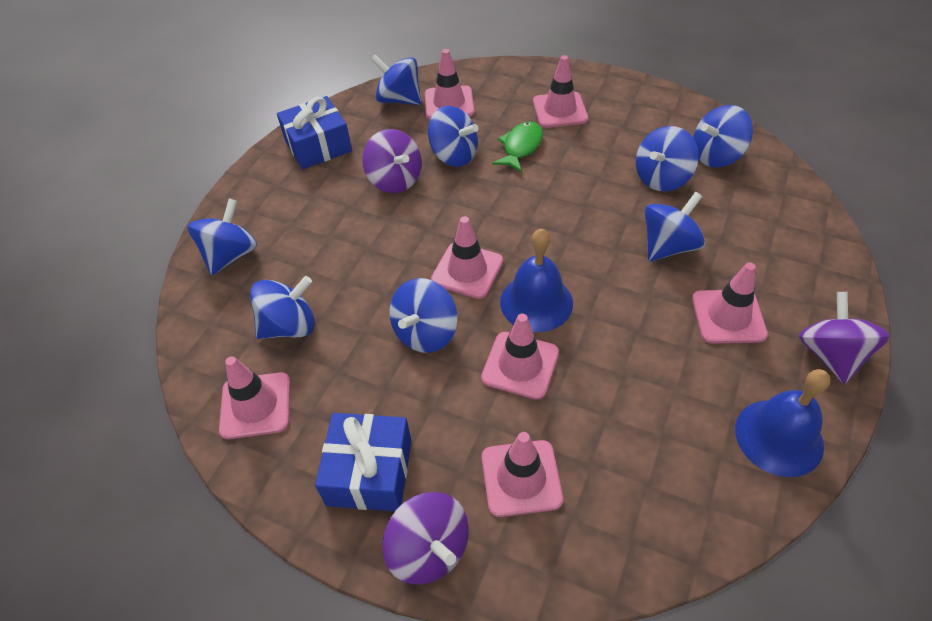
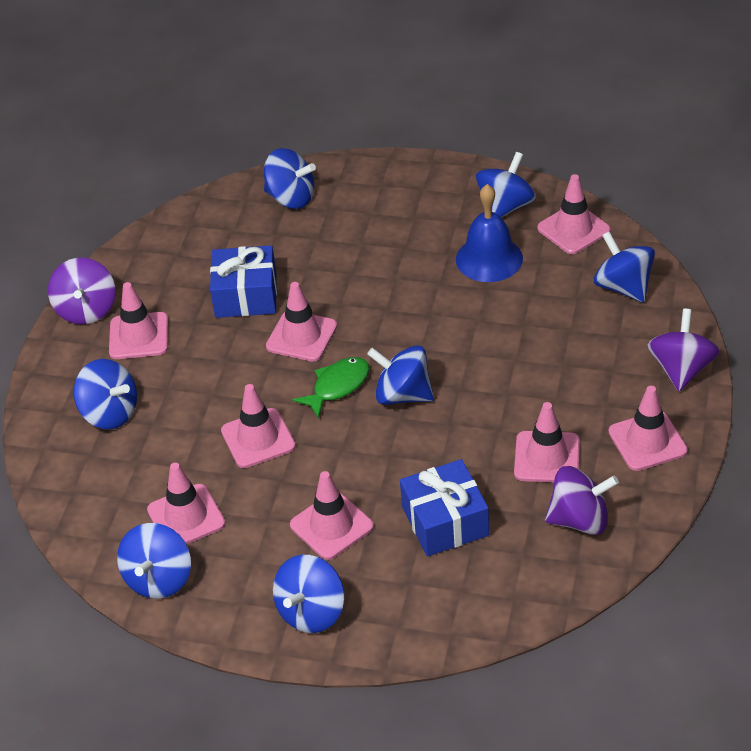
blue bell: [500,228,573,332] [735,369,831,477] = 2 -> [456,184,523,282] = 1
blue spinning top: [187,198,257,275] [250,276,315,339] [370,55,421,105] [389,278,458,353] [428,106,478,167] [636,126,699,191] [645,192,705,261] [693,105,753,168] = 8 -> [74,359,137,429] [117,523,191,599] [264,148,316,209] [273,555,344,633] [367,345,434,405] [476,152,536,218] [594,231,655,302] = 7
pink traffic cone: [219,356,290,439] [425,49,474,119] [431,216,503,299] [481,313,559,400] [482,432,563,517] [533,55,588,128] [692,262,768,343] = 7 -> [109,282,168,359] [147,463,225,544] [221,384,296,468] [266,282,337,362] [290,471,374,560] [514,402,580,482] [537,174,611,254] [609,386,688,471] = 8

